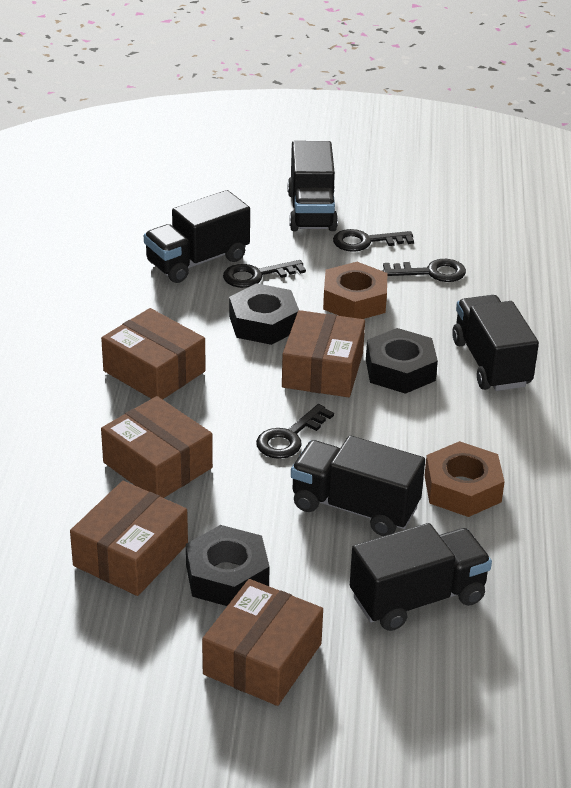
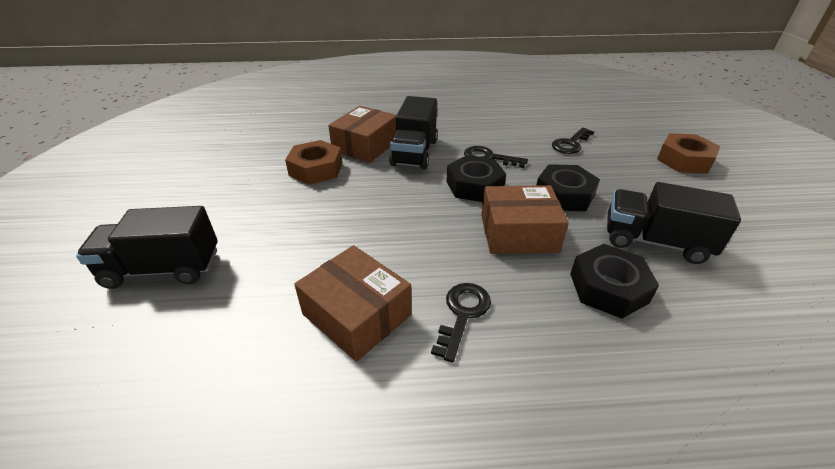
black key: [223,260,306,288] [256,404,334,459] [333,229,414,252] [383,259,466,282] = 4 -> [431,283,491,362] [464,146,528,168] [552,127,594,154] = 3
black truck: [144,190,250,283] [288,141,338,231] [291,436,425,536] [350,523,492,631] [452,295,539,391] = 5 -> [76,206,218,289] [389,96,438,169] [607,182,741,264] = 3
brown box: [70,481,188,596] [101,308,206,399] [101,396,213,498] [202,579,323,706] [282,310,365,397] = 5 -> [294,245,412,362] [328,106,396,163] [481,185,569,254] = 3

